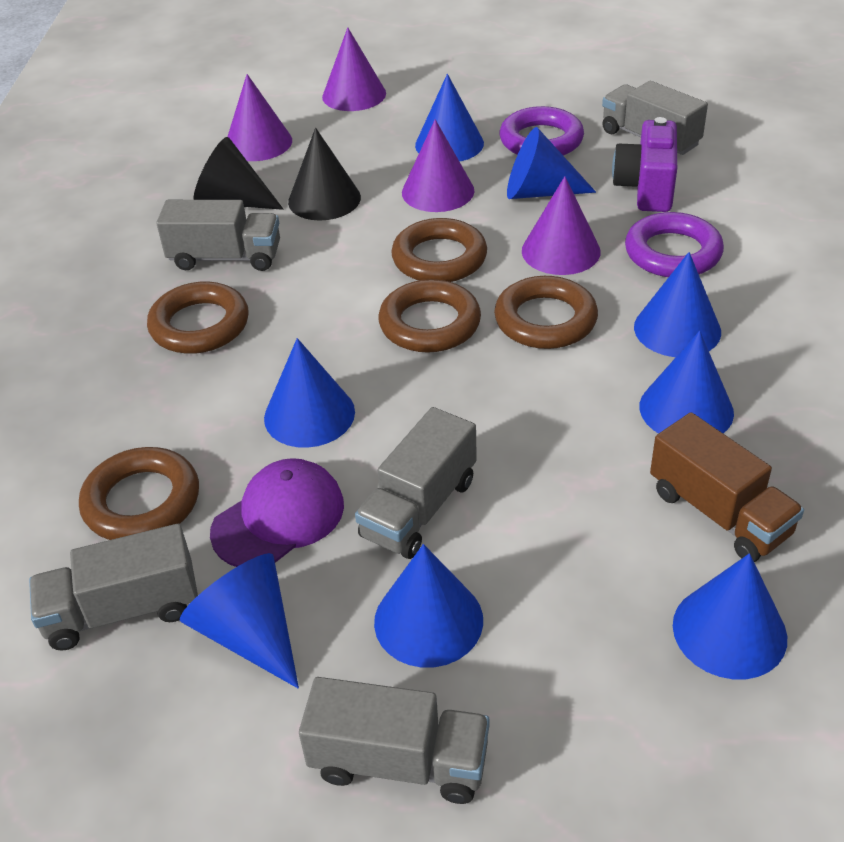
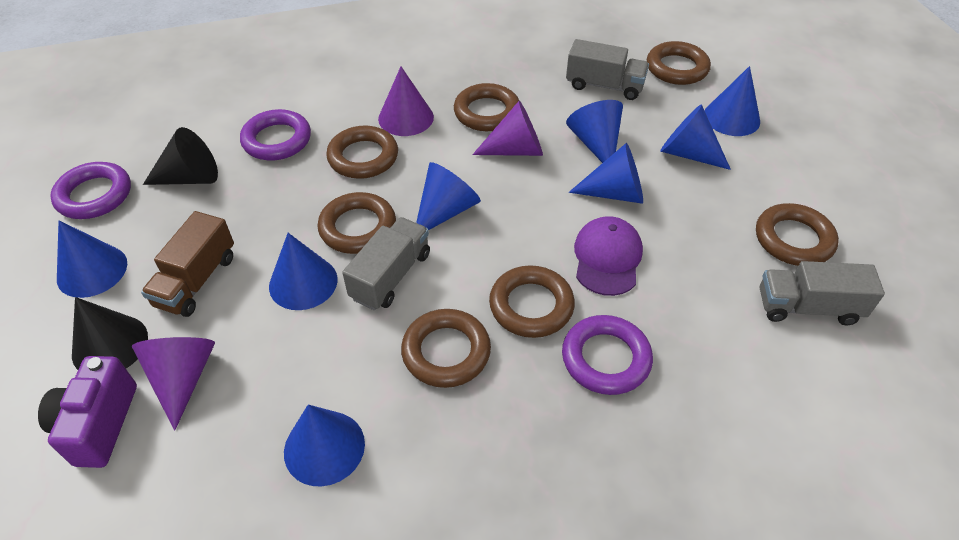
brown ring: [79,447,199,540] [147,282,249,354] [378,279,481,352] [391,218,487,282] [494,276,598,349] = 5 -> [318,192,396,254] [326,125,398,179] [401,309,491,388] [454,83,519,131] [489,265,575,338] [647,41,711,85] [756,203,839,266] = 7
grey truck: [29,524,198,651] [156,200,280,271] [299,677,490,804] [355,407,477,559] [602,81,708,155] = 5 -> [342,217,430,310] [566,39,649,100] [760,261,885,325] = 3
purple cone: [227,74,292,161] [322,27,386,111] [402,119,475,212] [522,176,601,275] = 4 -> [132,337,215,431] [378,67,434,136] [472,101,543,156] = 3
purple ring: [500,106,584,156] [625,212,724,277] = 2 -> [50,162,131,219] [240,109,311,160] [562,315,653,395] = 3

